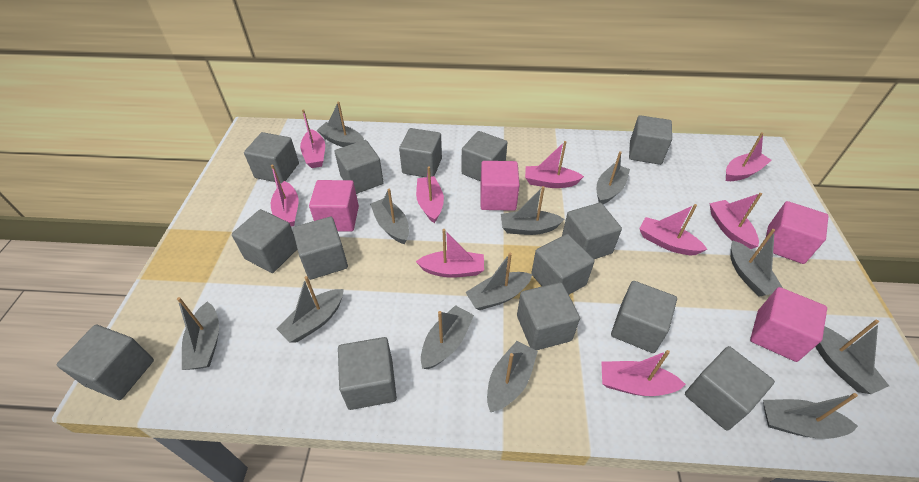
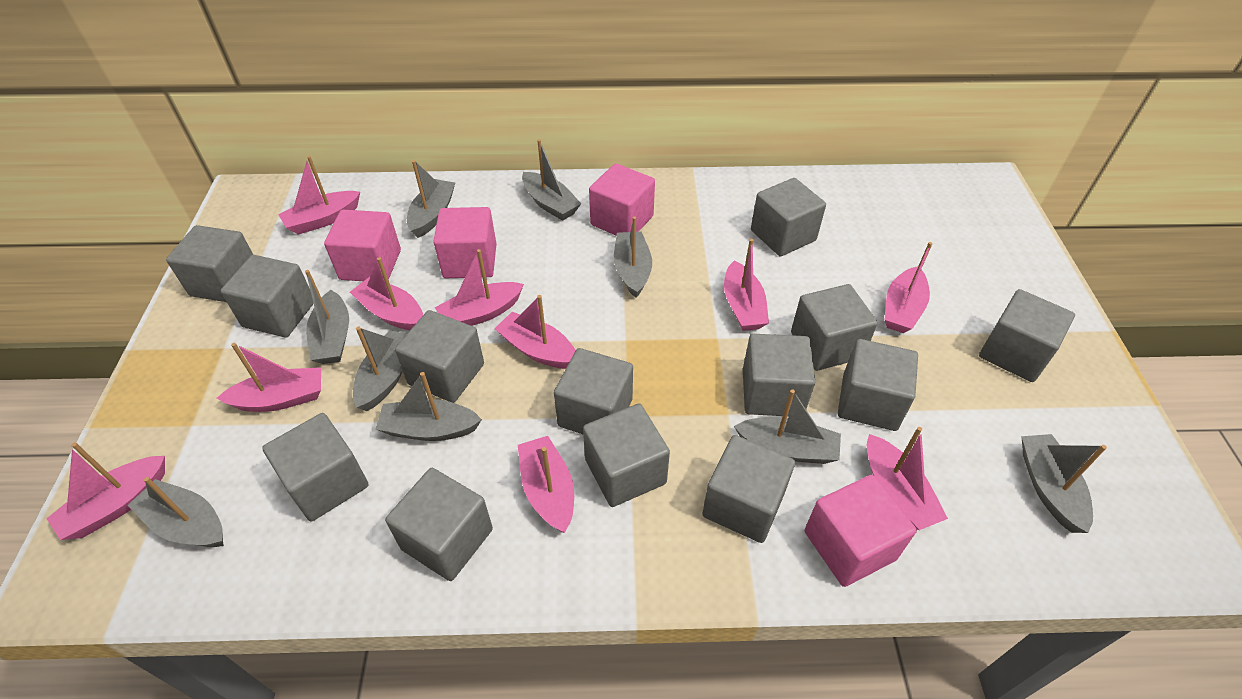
grey boat: [177,297,219,370] [277,276,344,342] [316,102,364,147] [370,189,409,244] [421,305,474,369] [466,253,532,310] [487,341,538,412] [501,186,565,235] [597,151,630,204] [731,229,783,297] [763,393,858,439] [815,319,889,394] = 12 -> [128,477,224,547] [305,270,349,364] [353,327,406,411] [376,372,482,441] [407,160,455,238] [522,139,581,221] [614,216,652,298] [734,389,841,464] [1021,434,1107,533] = 9
grey cube: [57,325,154,400] [232,209,297,273] [244,132,299,183] [293,217,348,280] [335,140,384,194] [338,337,397,410] [399,128,442,177] [462,131,507,181] [517,282,580,350] [531,234,595,295] [562,202,622,259] [611,281,677,353] [629,115,672,165] [685,346,775,431] = 14 -> [166,225,253,302] [221,255,314,338] [262,413,369,521] [385,468,493,581] [395,310,484,403] [554,348,633,434] [583,404,670,507] [703,435,795,543] [743,334,815,417] [751,178,826,256] [791,284,878,371] [838,339,918,431] [979,289,1075,382] = 13
pink boat: [271,164,299,226] [300,109,325,168] [416,166,444,223] [416,229,484,278] [525,141,584,188] [601,350,686,396] [639,204,708,255] [709,193,762,249] [726,132,772,181] = 9 -> [46,442,165,540] [217,343,321,412] [278,156,360,235] [350,257,423,330] [435,249,524,326] [494,295,576,369] [518,436,574,533] [724,239,769,331] [867,427,948,530] [884,242,933,333] = 10

